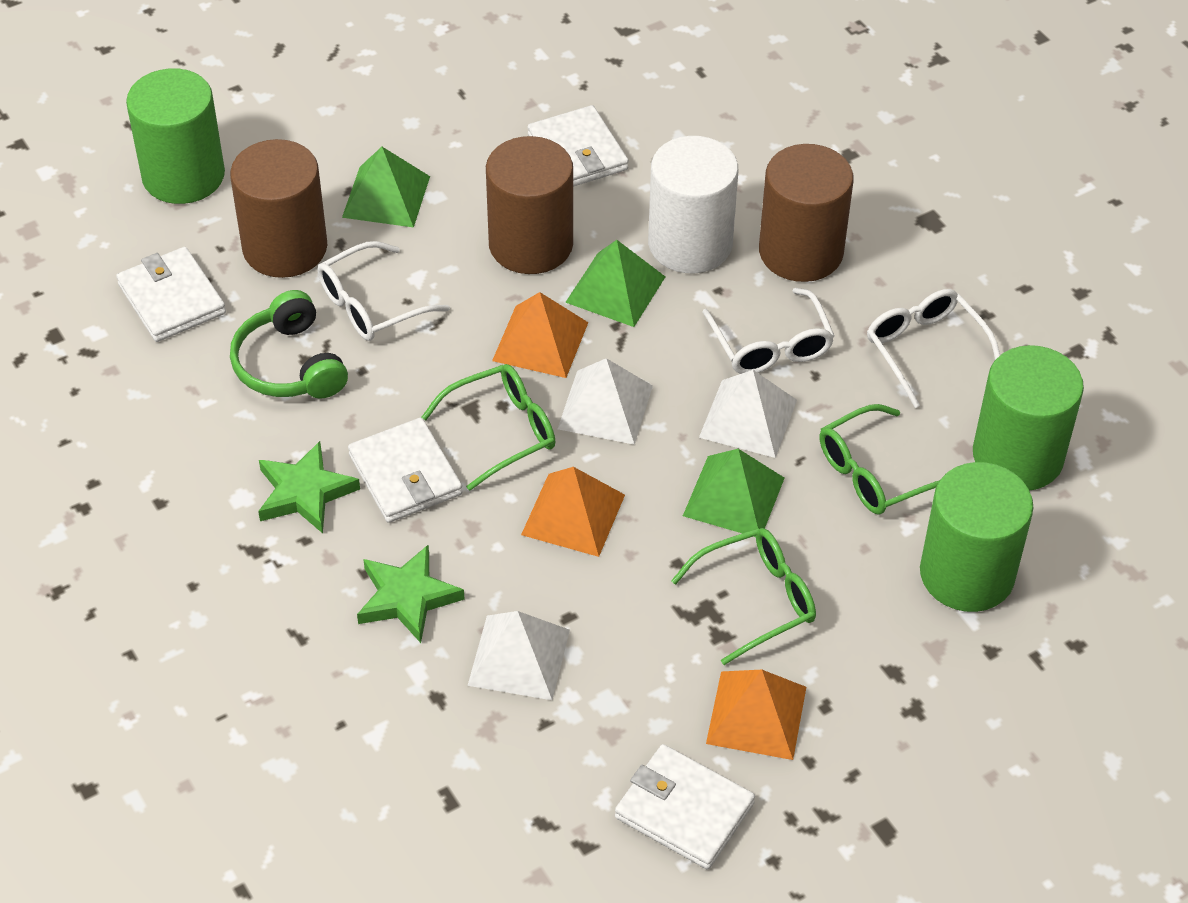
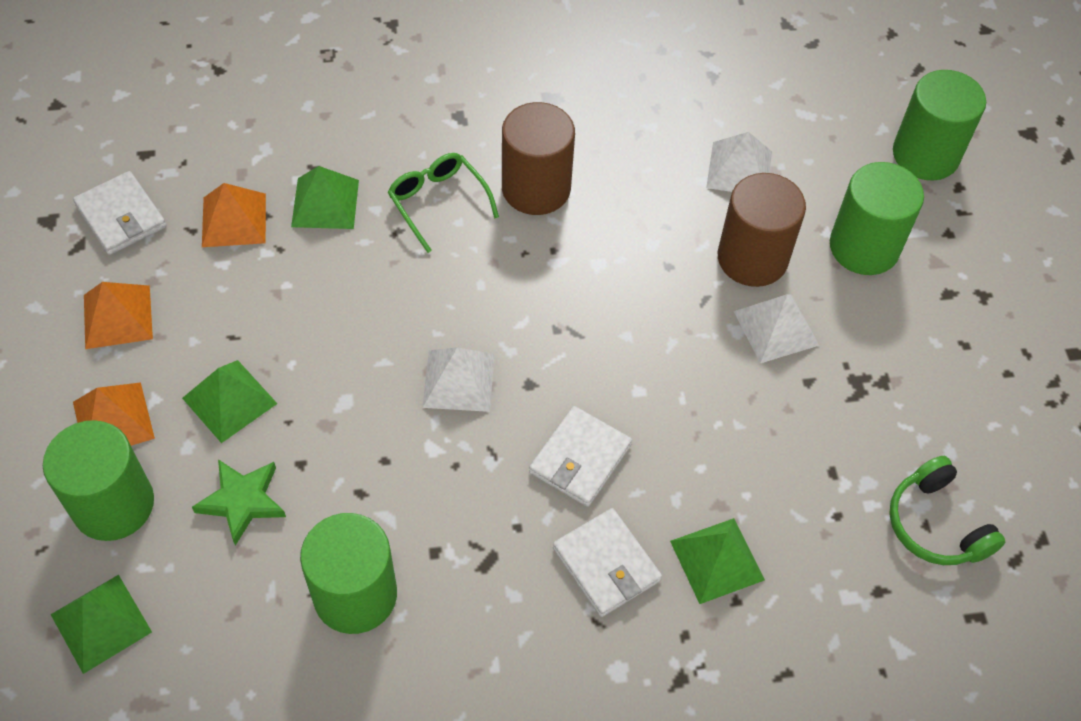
brown cylinder: [230,139,327,278] [486,136,573,274] [759,144,854,282] = 3 -> [502,102,575,215] [718,173,806,287] = 2
green cylinder: [126,68,225,204] [920,462,1033,612] [973,345,1084,490] = 3 -> [43,420,154,541] [300,513,397,634] [830,162,924,275] [893,70,986,181] = 4
green glasses: [422,364,555,491] [671,528,816,665] [820,404,939,515] = 3 -> [388,153,499,253] = 1
green pyramid: [342,147,430,228] [565,240,665,327] [683,449,785,537] = 3 -> [50,575,152,674] [182,360,277,443] [291,166,359,229] [670,518,765,604] = 4
green star: [258,441,360,533] [357,545,465,643] = 2 -> [192,459,286,546] = 1
white cylinder: [648,136,738,273] = 1 -> none = 0
white glasses: [317,241,450,341] [703,288,834,374] [867,289,1000,408] = 3 -> none = 0
white wallet: [116,247,226,342] [348,418,463,523] [528,105,629,187] [615,744,755,870] = 4 -> [73,171,166,255] [529,406,632,507] [553,508,662,617] = 3

